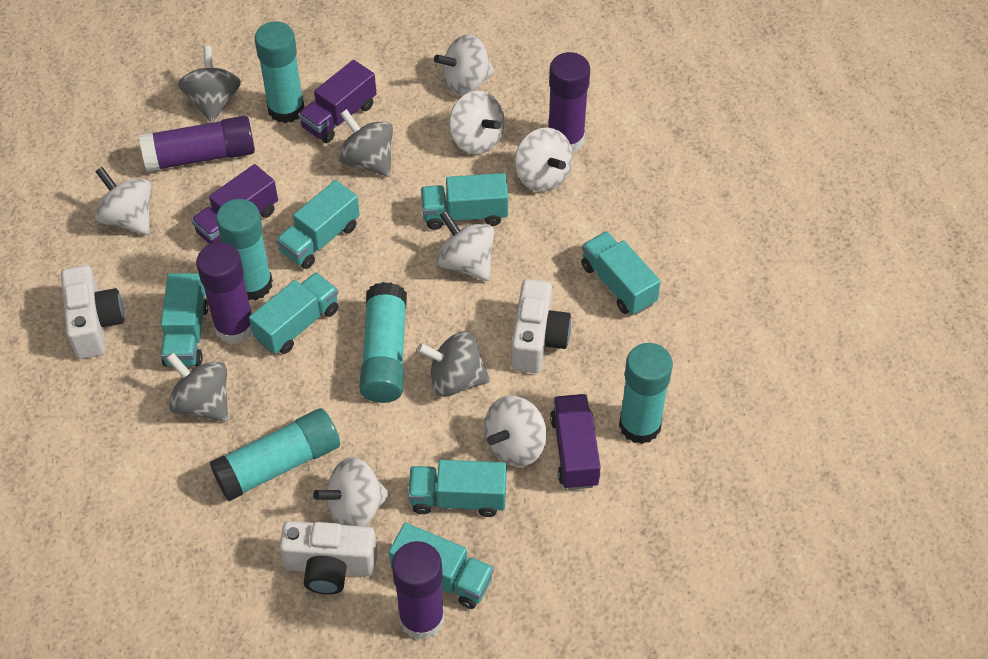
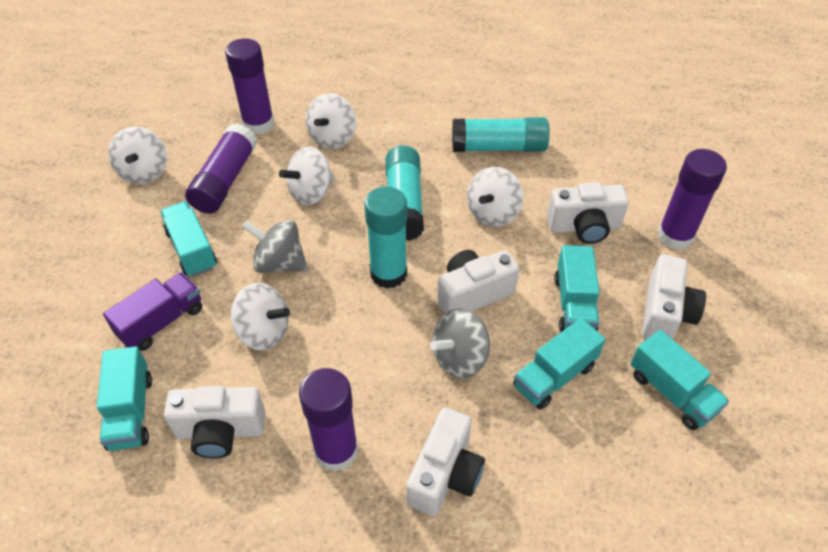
grey spinning top: [166,353,228,422] [178,46,241,123] [339,109,393,177] [417,331,490,397] = 4 -> [242,220,308,273] [430,308,490,378] = 2
purple truck: [191,164,278,244] [298,60,376,143] [550,394,601,490] = 3 -> [103,272,202,351] = 1
turquoise glue stick: [210,408,340,501] [216,199,273,300] [255,21,305,123] [359,282,407,403] [619,343,673,444] = 5 -> [364,186,407,289] [385,145,424,241] [452,117,550,152] = 3
turquoise truck: [161,273,209,366] [249,272,339,354] [276,180,360,269] [389,522,494,609] [408,460,507,517] [421,173,508,230] [581,231,661,315] = 7 -> [97,346,152,451] [160,201,217,277] [513,318,605,410] [554,245,600,332] [630,330,729,430] = 5
white camera: [61,265,124,359] [279,521,377,595] [511,279,571,373] = 3 -> [164,386,265,458] [407,408,485,516] [437,250,519,314] [547,182,629,244] [642,255,706,340] = 5
white spinning top: [94,167,151,235] [313,457,390,527] [434,34,494,96] [437,210,494,281] [449,91,505,155] [484,396,547,467] [515,128,573,192] = 7 -> [108,127,167,184] [231,283,290,350] [279,147,335,205] [306,93,356,149] [467,167,524,227] = 5

